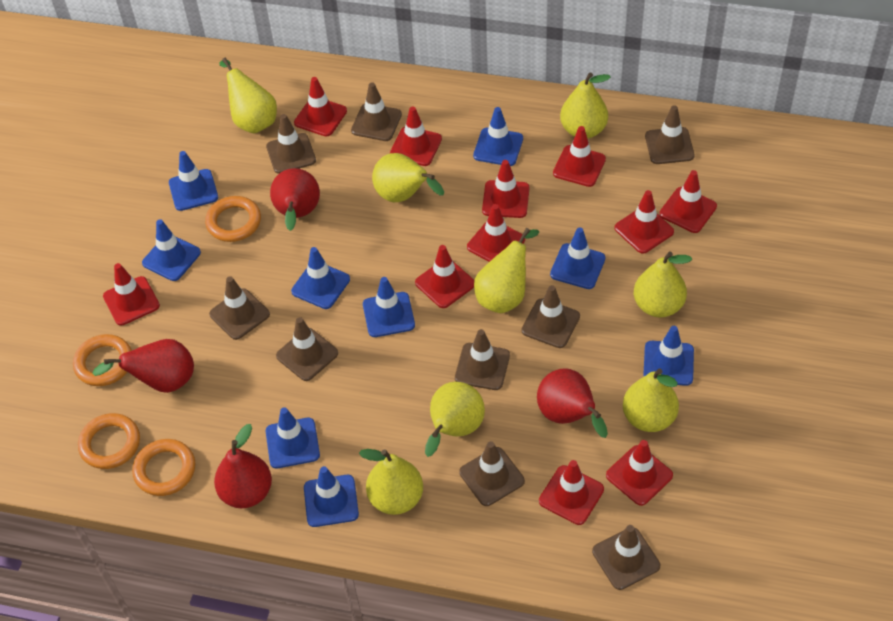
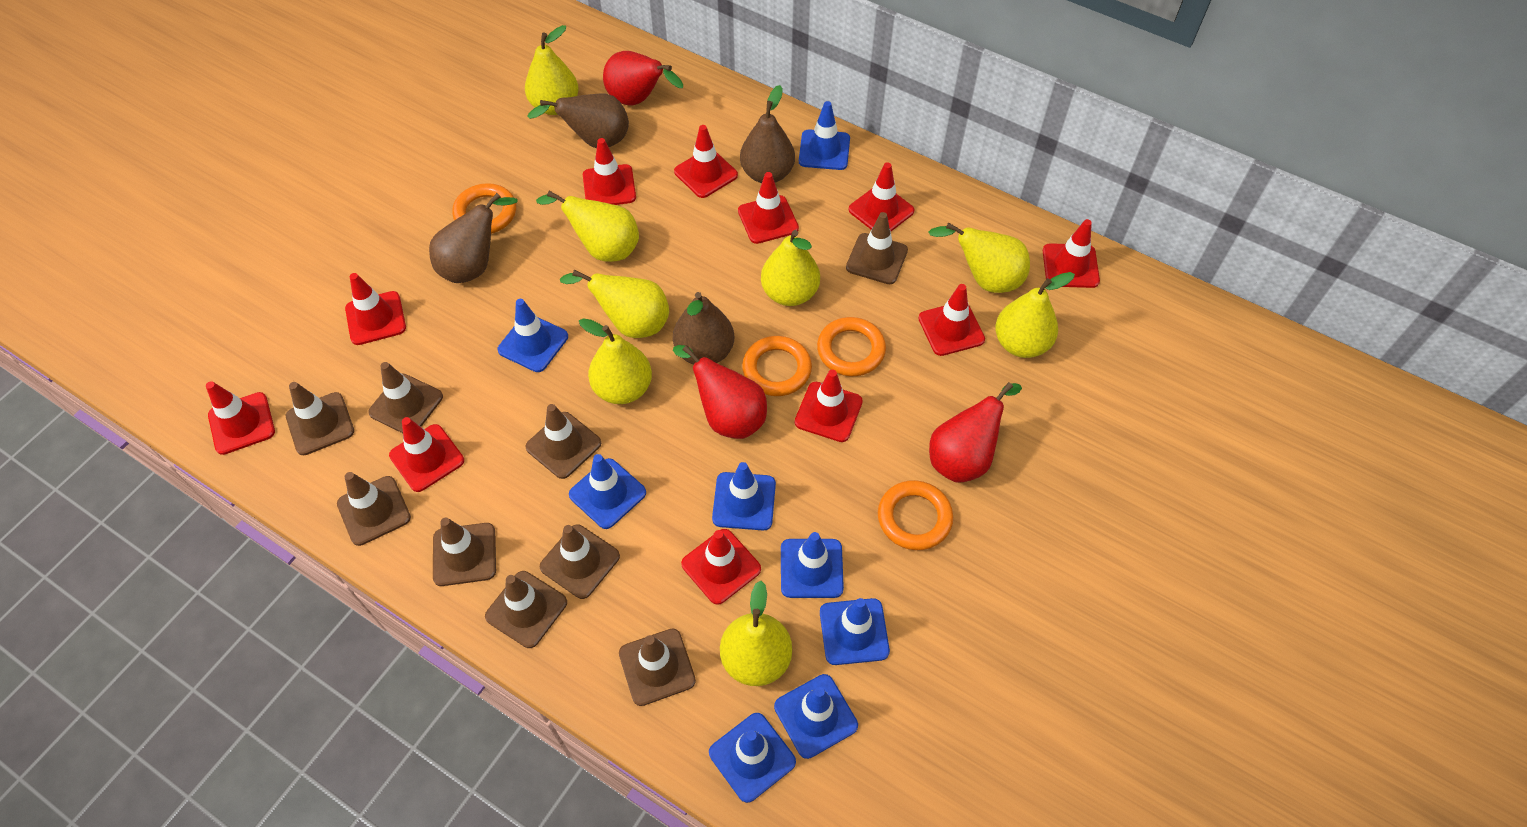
blue traffic cone: [142,219,201,281] [169,151,218,211] [266,407,320,468] [291,247,350,309] [304,466,359,527] [363,277,415,337] [473,107,523,166] [550,227,605,289] [643,326,694,386] = 9 -> [498,299,568,372] [569,454,646,529] [709,713,796,803] [712,462,776,530] [774,674,858,759] [781,532,844,598] [799,101,850,170] [820,598,890,665] = 8
brown pear: none = 0 -> [429,193,518,283] [527,93,629,148] [673,292,734,365] [740,85,795,183] = 4
red pear: [92,339,194,393] [214,424,272,508] [270,168,320,231] [537,368,608,438] = 4 -> [603,51,683,106] [673,345,767,439] [929,382,1022,483] = 3

